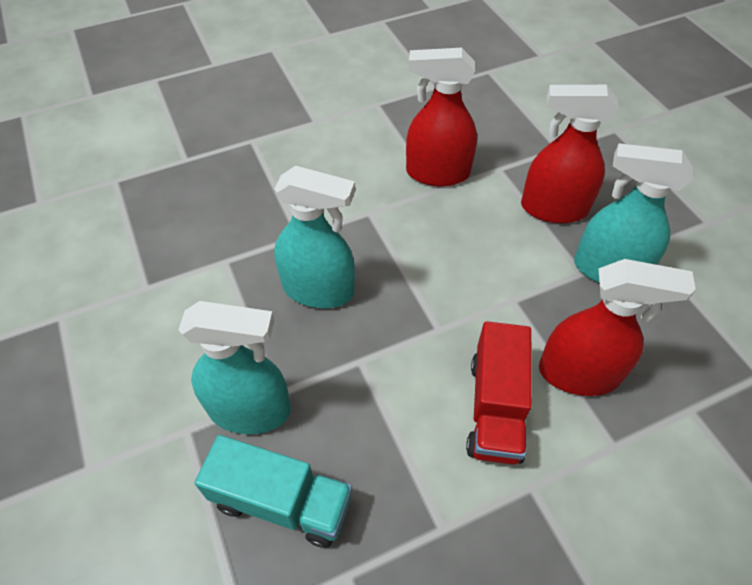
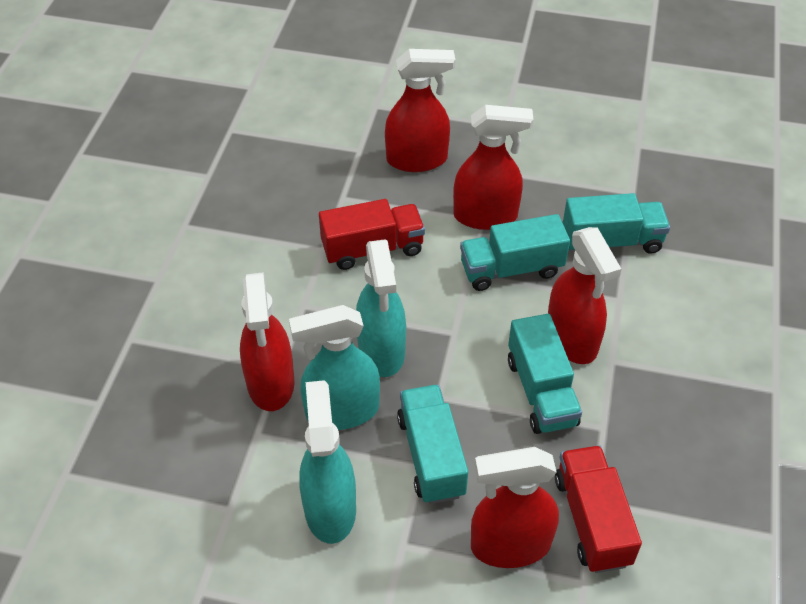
red spray bottle: [406,48,477,186] [521,85,619,223] [539,259,696,396] = 3 -> [240,272,294,411] [385,49,455,172] [453,105,533,230] [471,447,559,568] [548,227,621,364] = 5
red truck: [466,321,532,465] = 1 -> [319,199,425,270] [555,446,642,573] = 2
turquoise truck: [195,435,352,548] = 1 -> [397,385,468,504] [460,214,570,291] [508,314,582,434] [563,193,670,254] = 4

